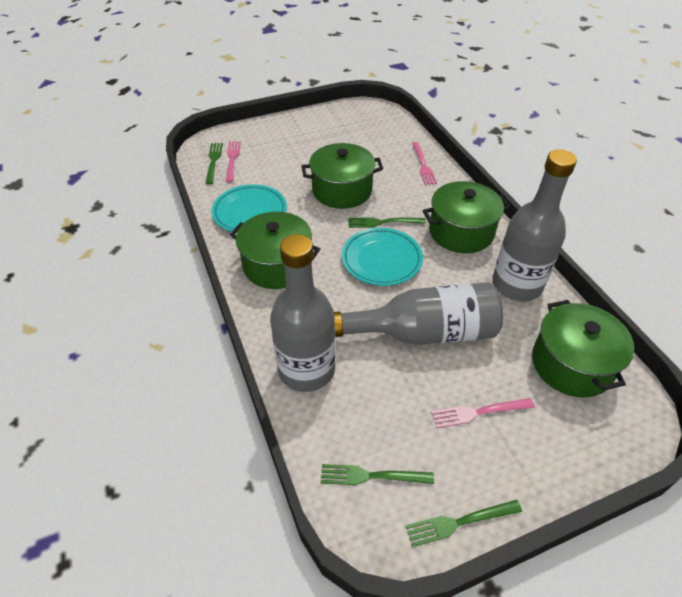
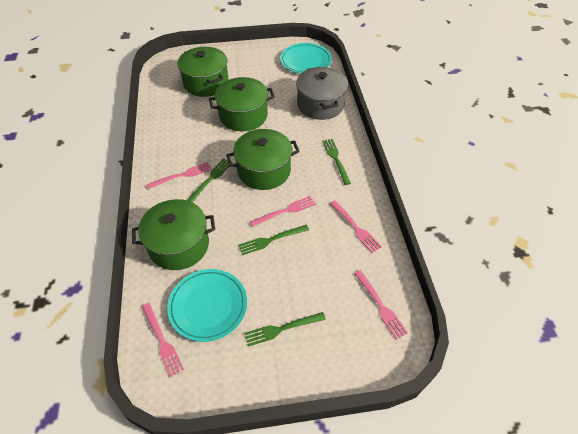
grey bottle: [270,234,336,392] [334,282,503,345] [492,149,577,301] = 3 -> none = 0
grey pot: none = 0 -> [296,67,348,120] = 1
pink fork: [226,141,241,182] [412,142,437,185] [431,398,535,428] = 3 -> [142,303,184,378] [147,162,212,189] [250,196,316,227] [330,200,382,253] [354,270,408,340] = 5

